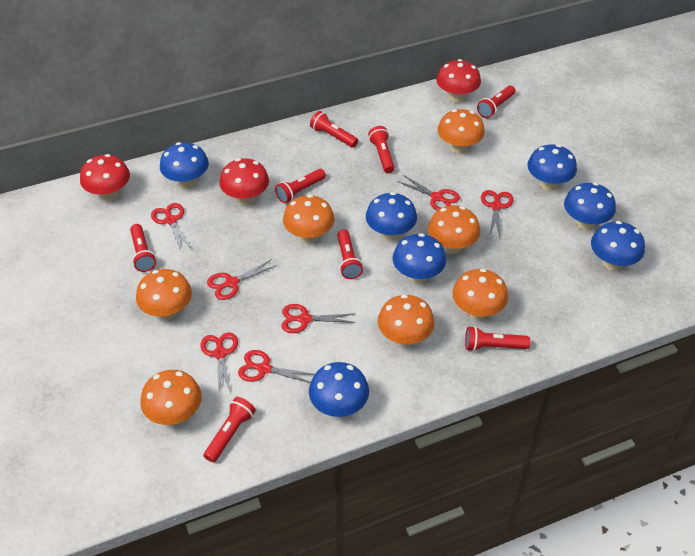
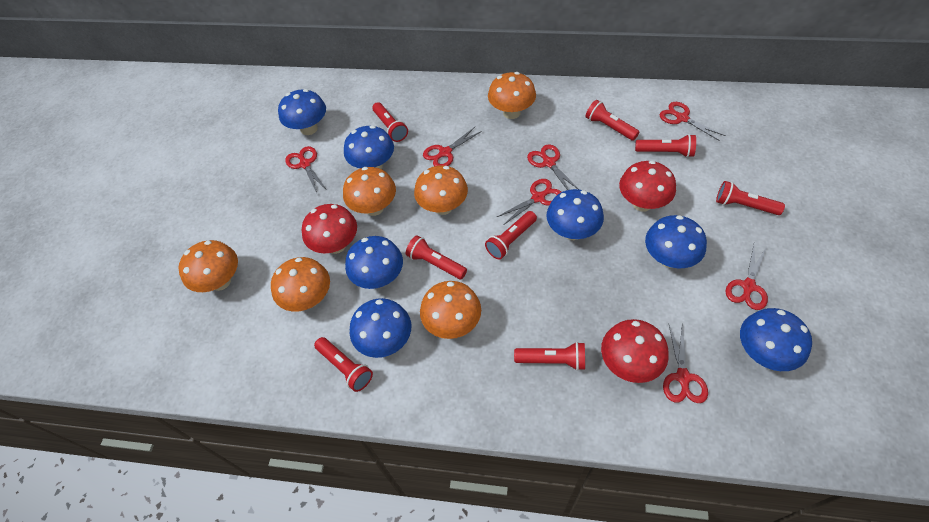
orange mushroom: [136,269,192,320] [140,370,202,425] [283,195,335,243] [378,295,435,347] [428,205,480,254] [438,109,485,154] [452,269,508,320] = 7 -> [179,240,238,292] [271,257,330,312] [343,167,396,216] [414,165,468,215] [420,281,481,339] [488,72,536,119] = 6

